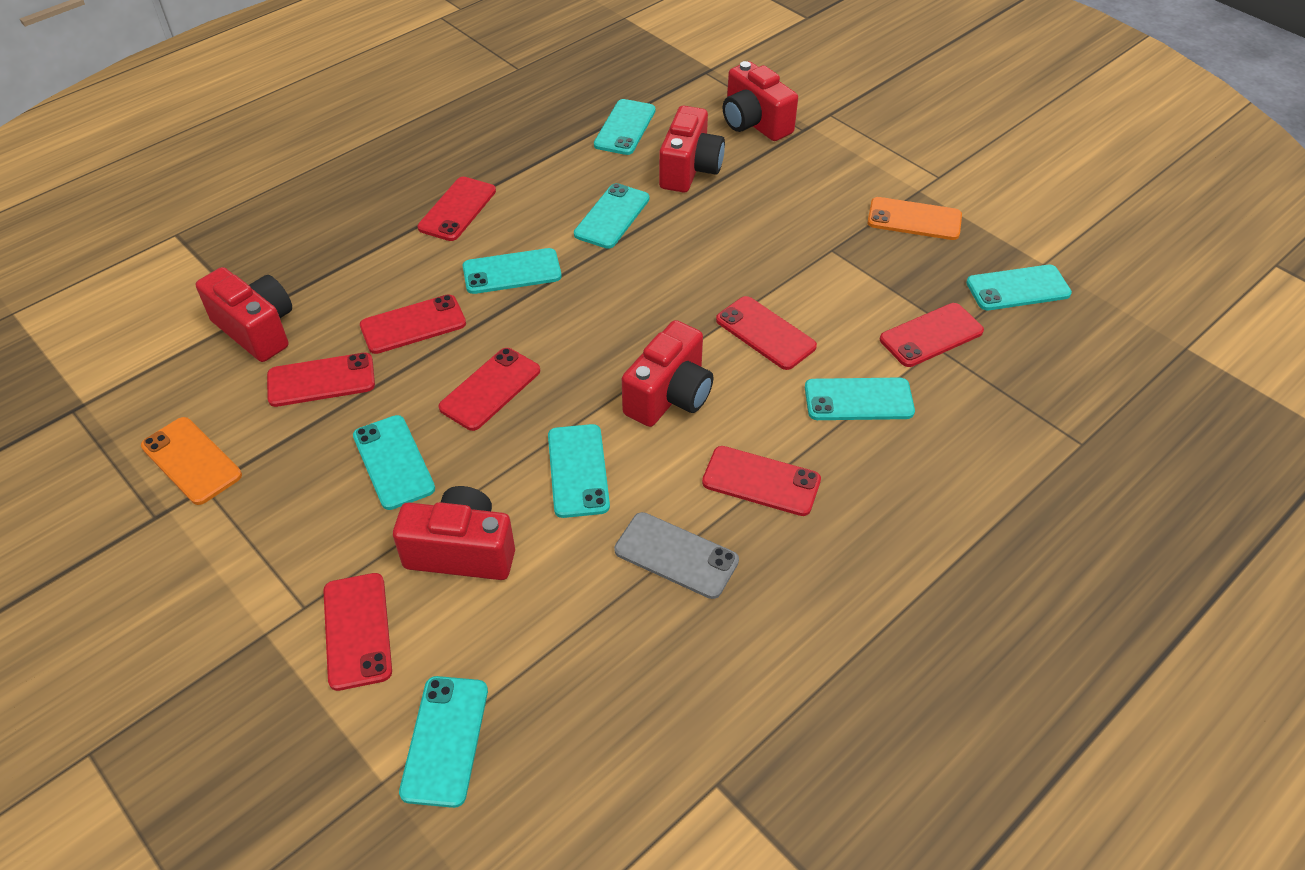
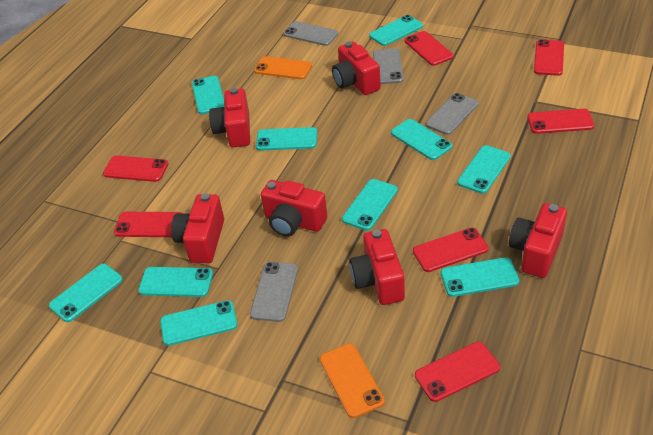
grey phone: [614,512,739,599] = 1 -> [250,262,298,322] [283,21,338,46] [373,48,404,84] [425,93,479,135] = 4
red camera: [196,267,292,362] [393,486,515,580] [622,320,713,427] [659,106,725,193] [723,61,798,141] = 5 -> [171,193,224,263] [209,88,250,147] [261,180,327,236] [332,41,381,95] [349,229,405,305] [509,203,567,278] = 6
red phone: [267,353,375,407] [323,573,392,691] [360,295,466,354] [417,177,496,241] [439,348,540,431] [702,446,821,516] [716,296,817,370] [880,303,984,367] = 8 -> [103,155,168,182] [114,212,181,237] [405,31,454,66] [413,228,489,272] [415,342,500,402] [527,109,594,134] [534,39,564,76] = 7
turquoise phone: [353,415,435,510] [399,676,488,808] [463,248,562,294] [548,424,610,518] [574,183,650,249] [594,99,656,155] [805,377,915,420] [966,265,1072,310] = 8 -> [49,264,123,322] [138,267,213,297] [160,300,237,346] [192,76,224,114] [256,127,317,151] [342,179,398,231] [369,15,423,46] [391,119,452,160] [441,257,520,297] [457,145,511,194] = 10

